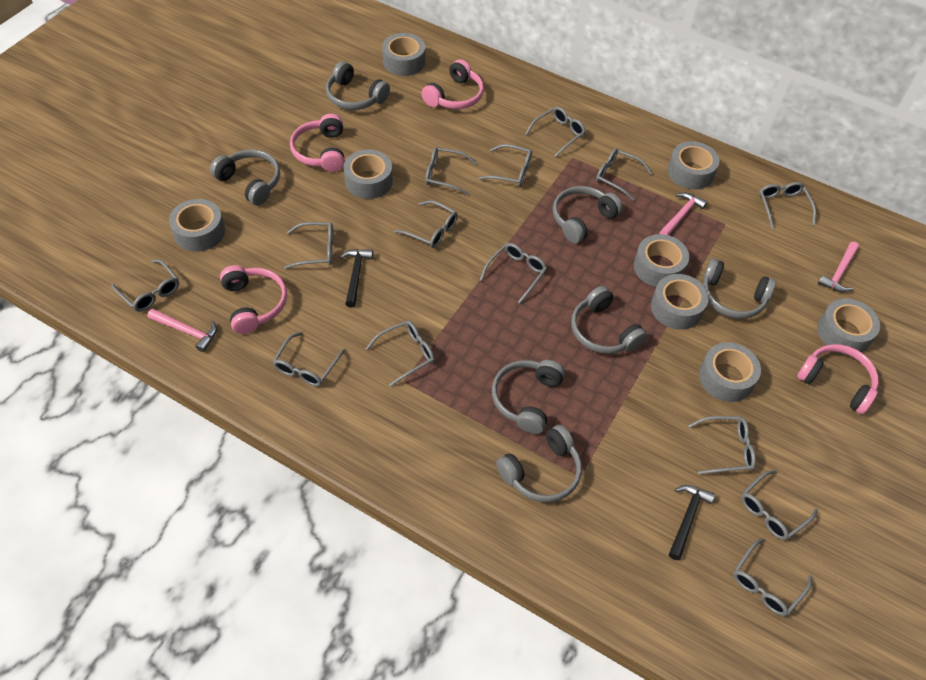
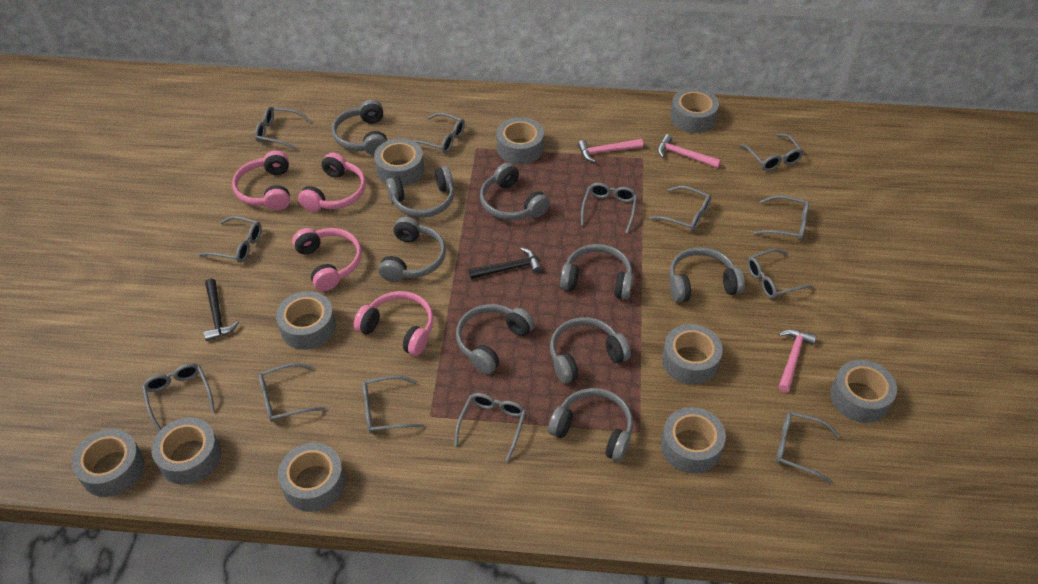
grey glasses: [111,259,179,312] [272,332,345,386] [284,222,333,269] [366,321,435,387] [394,200,458,248] [425,147,477,195] [478,144,532,186] [480,243,547,304] [525,107,586,157] [596,148,652,201] [688,416,756,474] [733,538,812,616] [741,470,818,540] [759,182,816,229] = 14 -> [142,363,215,432] [198,216,262,263] [255,107,312,150] [258,363,325,422] [362,375,424,433] [412,112,465,153] [454,393,526,461] [581,183,637,233] [649,186,712,232] [740,133,804,171] [747,249,814,299] [754,195,809,240] [776,411,840,483] = 13
grey headphones: [210,149,280,205] [326,61,390,110] [492,360,565,434] [496,425,582,503] [553,186,623,244] [571,286,647,354] [703,258,776,319] = 7 -> [332,100,387,155] [378,217,446,282] [386,166,454,218] [456,304,535,374] [480,163,550,220] [548,388,633,462] [550,317,631,384] [560,244,633,300] [669,247,745,302] = 9
grey tape: [169,199,225,252] [344,150,393,199] [382,33,425,76] [634,234,689,287] [651,274,709,330] [668,141,719,190] [699,342,761,402] [817,298,880,355] = 8 -> [71,429,144,497] [151,417,221,485] [276,291,336,350] [278,443,345,512] [374,138,424,187] [497,117,544,164] [661,407,726,474] [662,324,723,385] [670,88,719,133] [830,360,897,423] = 10

